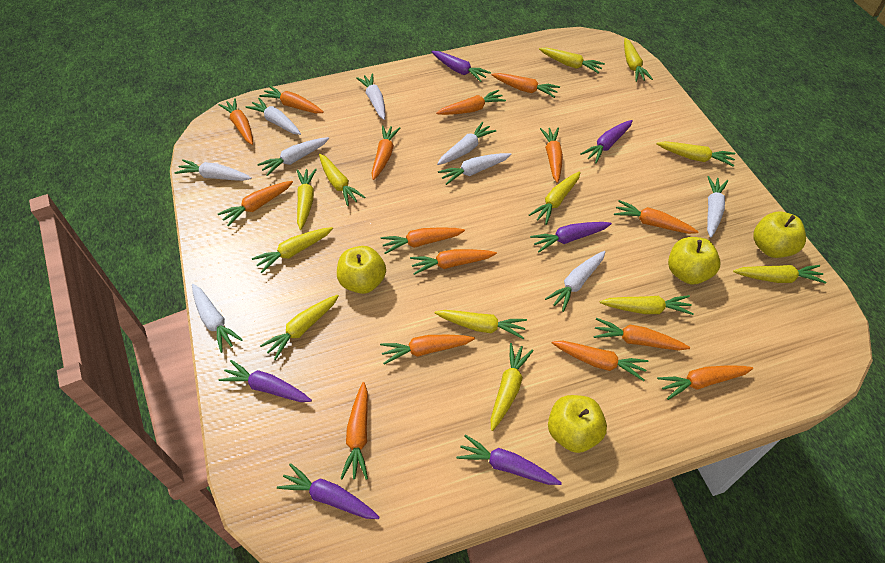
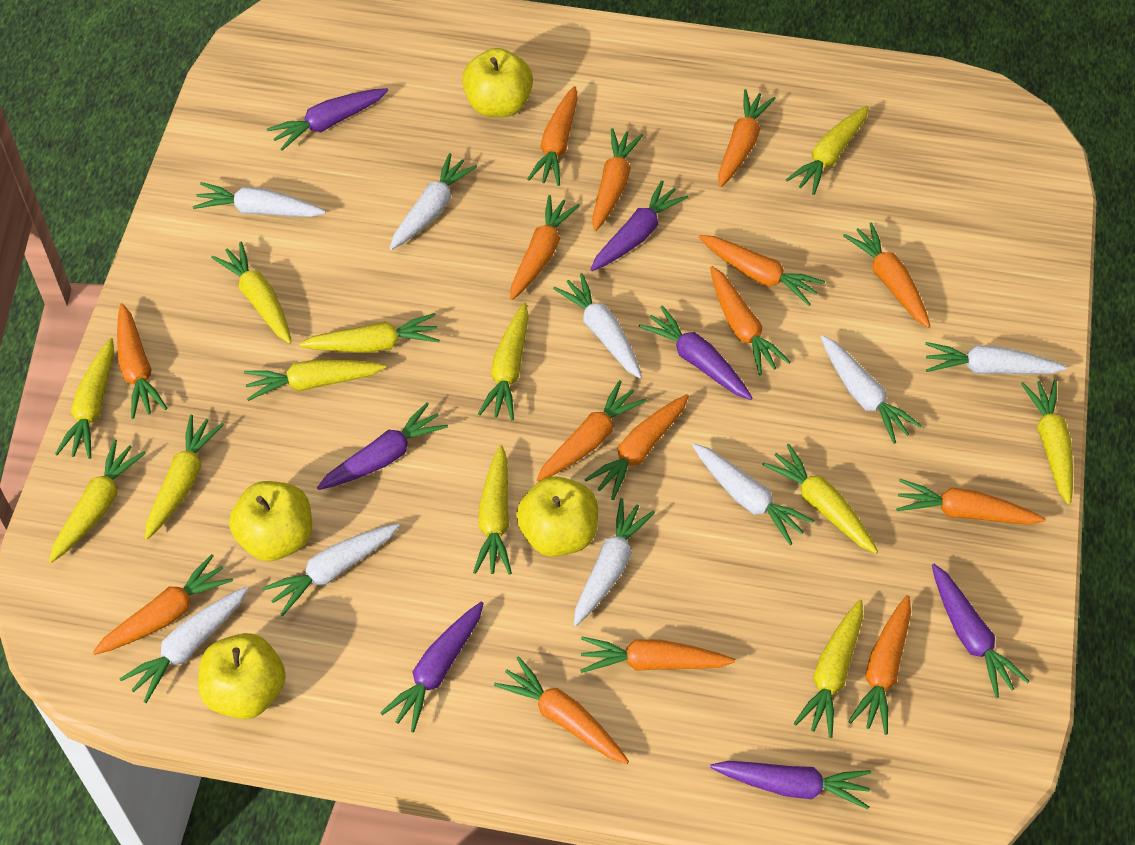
purple carrot: [219,360,312,402] [277,463,380,519] [432,51,491,82] [456,434,562,485] [530,222,612,252] [580,120,633,163] = 6 -> [267,88,388,151] [317,402,448,490] [381,602,484,733] [590,180,688,271] [639,305,753,400] [710,761,871,809] [932,564,1030,698] = 7

